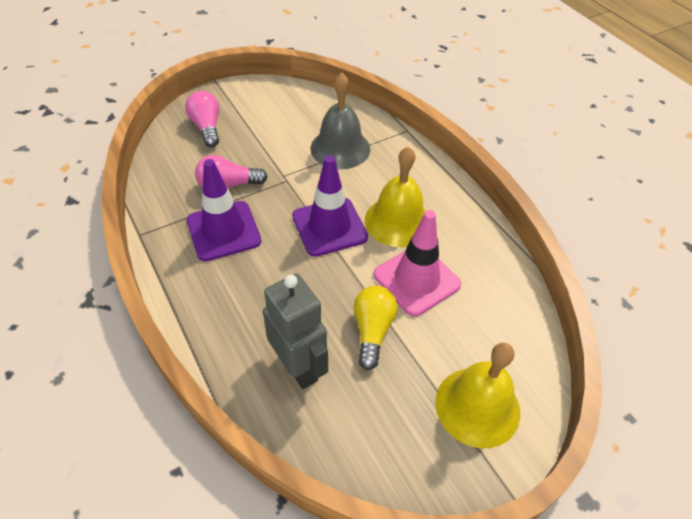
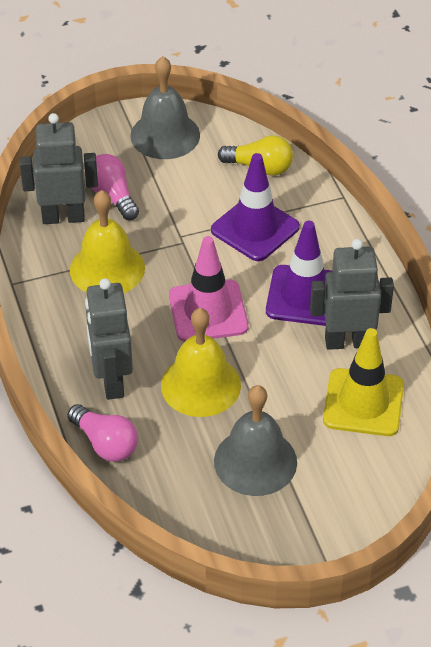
grey bell: [310,73,370,169] = 1 -> [130,56,200,159] [214,385,297,496] = 2
grey robot: [263,274,328,389] = 1 -> [20,113,98,224] [85,278,133,400] [310,239,394,350] = 3
yellow traffic cone: none = 0 -> [323,328,404,436] = 1

